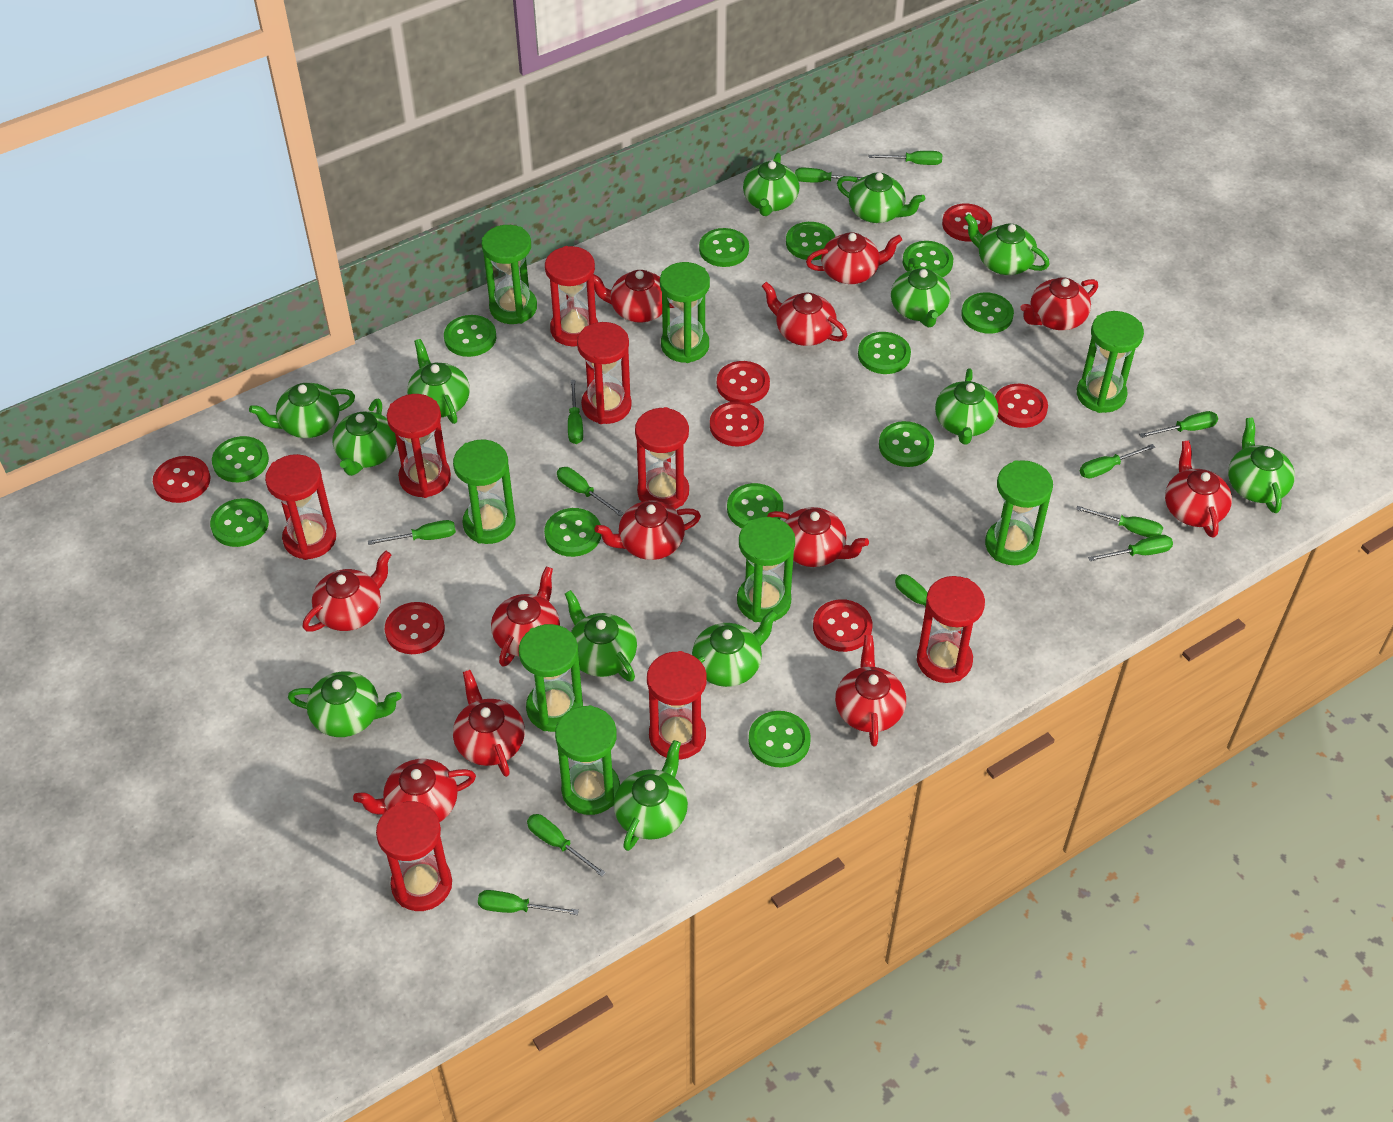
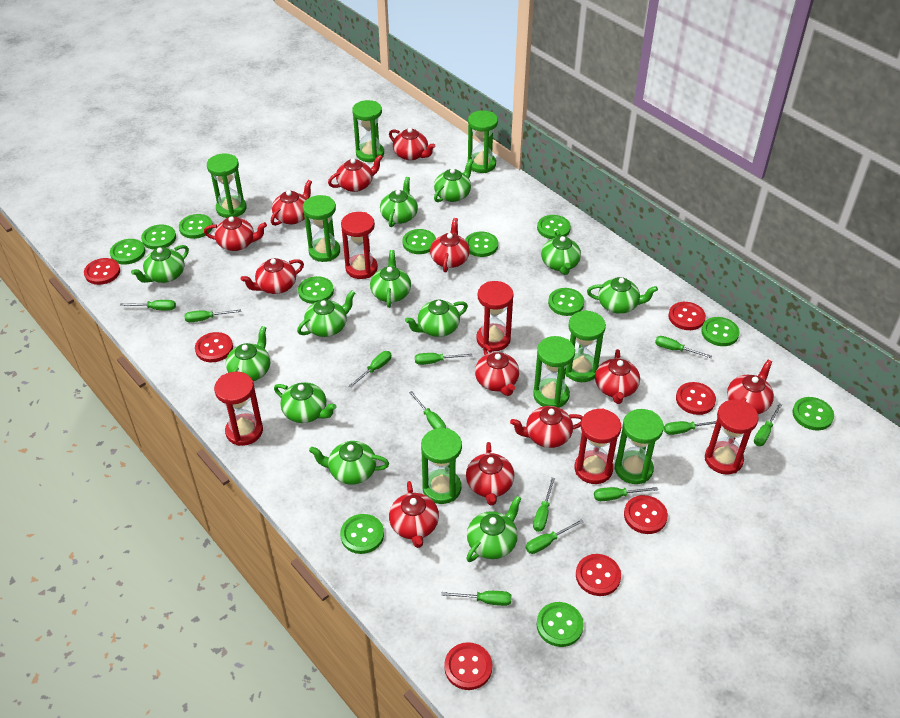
green teapot: [249,383,355,438] [288,672,402,737] [333,399,397,476] [407,339,470,424] [565,590,637,682] [614,740,688,851] [692,610,778,687] [743,153,799,216] [837,173,925,223] [891,258,951,327] [935,368,998,445] [964,214,1050,275] [1228,418,1295,513] = 13 -> [131,245,189,283] [226,326,270,381] [274,382,337,423] [297,291,355,337] [309,441,389,485] [370,250,411,308] [380,177,418,227] [405,300,468,337] [434,159,473,202] [466,496,522,562] [541,230,581,275] [587,277,658,314] = 12
red hourglass: [265,454,336,560] [376,801,452,911] [387,394,451,498] [545,246,598,346] [577,322,632,424] [635,407,689,509] [647,651,707,760] [917,576,985,683] = 8 -> [214,372,263,446] [341,212,378,279] [476,281,514,351] [575,408,621,484] [705,399,759,475] = 5

